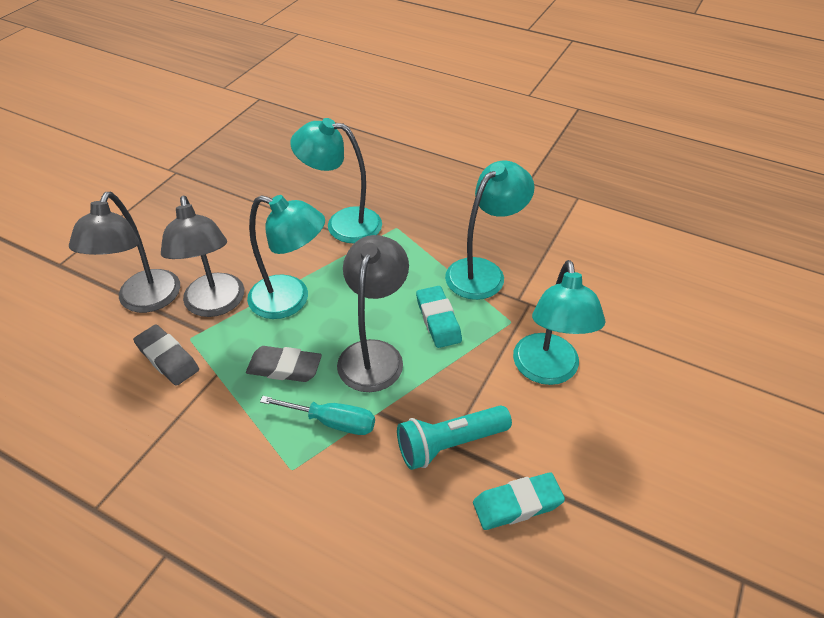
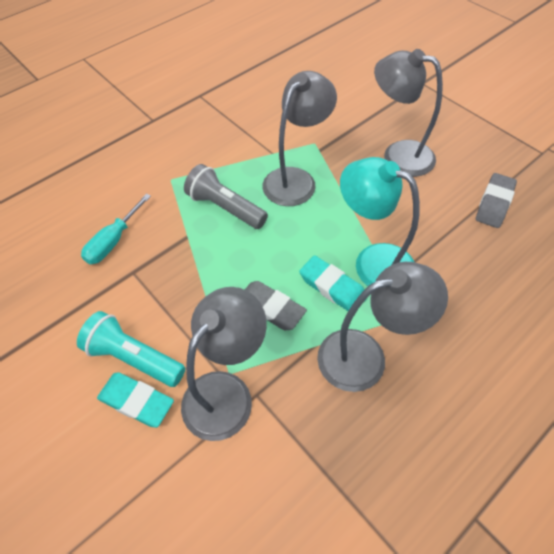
grey flashlight: none = 0 -> [184,164,268,229] = 1
grey lamp: [69,192,180,313] [161,196,244,317] [337,235,409,392] = 3 -> [181,287,267,441] [263,71,337,206] [317,262,448,392] [374,49,443,177] = 4
turquoise lamp: [247,195,325,319] [290,118,382,243] [445,160,534,300] [513,260,605,385] = 4 -> [340,157,420,286] = 1

